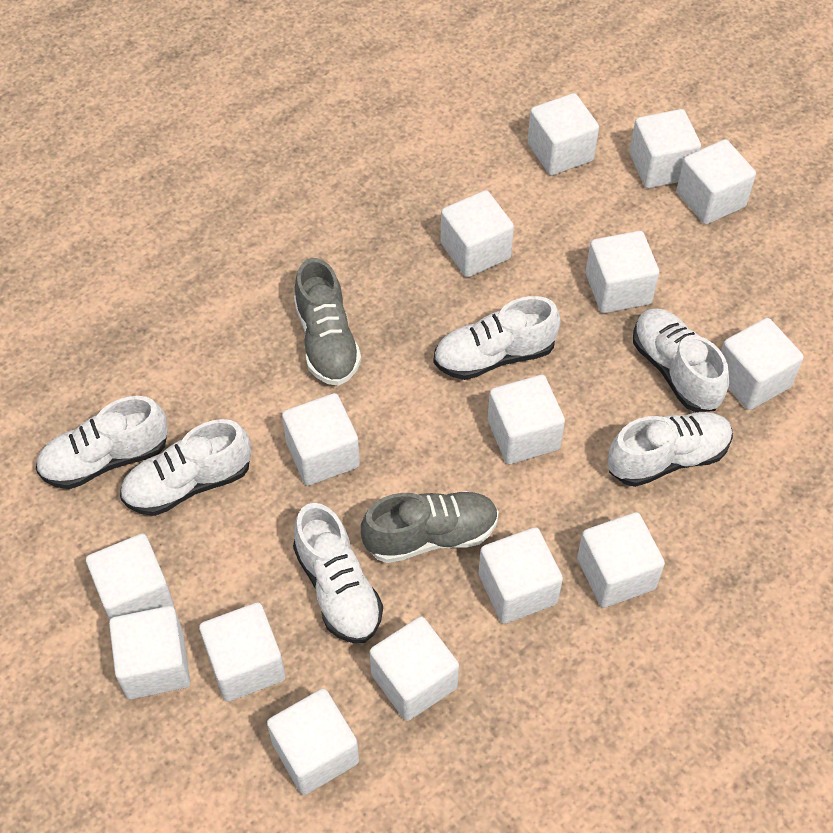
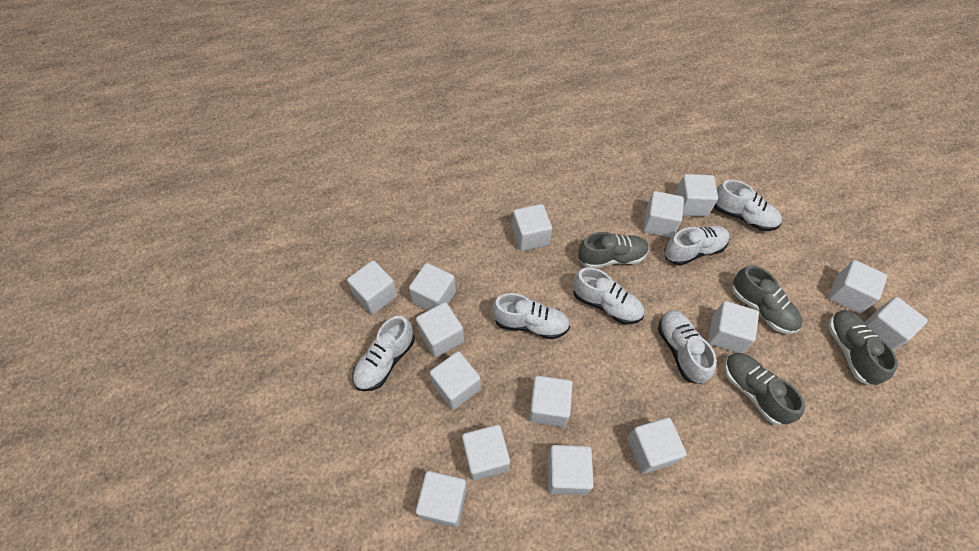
grey shoe: [294,258,361,386] [361,491,499,563] = 2 -> [578,232,649,268] [724,353,805,425] [732,265,803,334] [828,310,898,386] = 4

